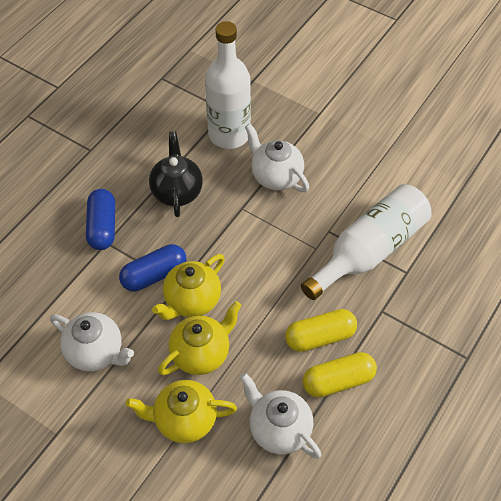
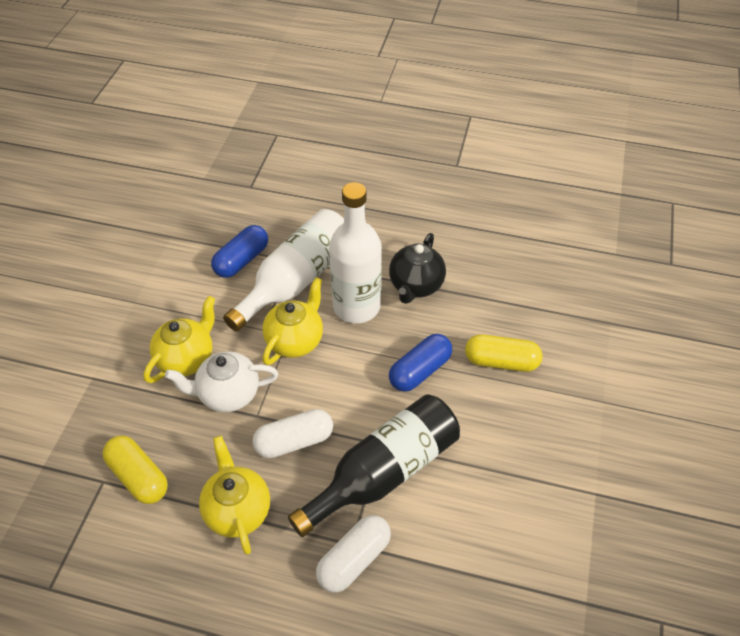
black bottle: none = 0 -> [288,394,460,537] = 1
white capsule: none = 0 -> [252,409,333,458] [316,515,391,593] = 2
white teapot: [50,312,134,371] [240,373,321,459] [245,124,309,192] = 3 -> [165,351,278,412] = 1

